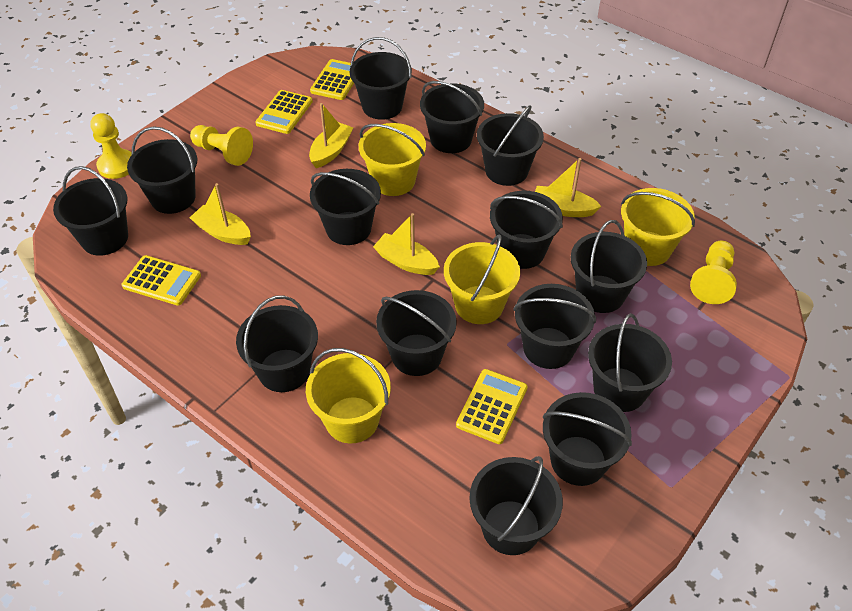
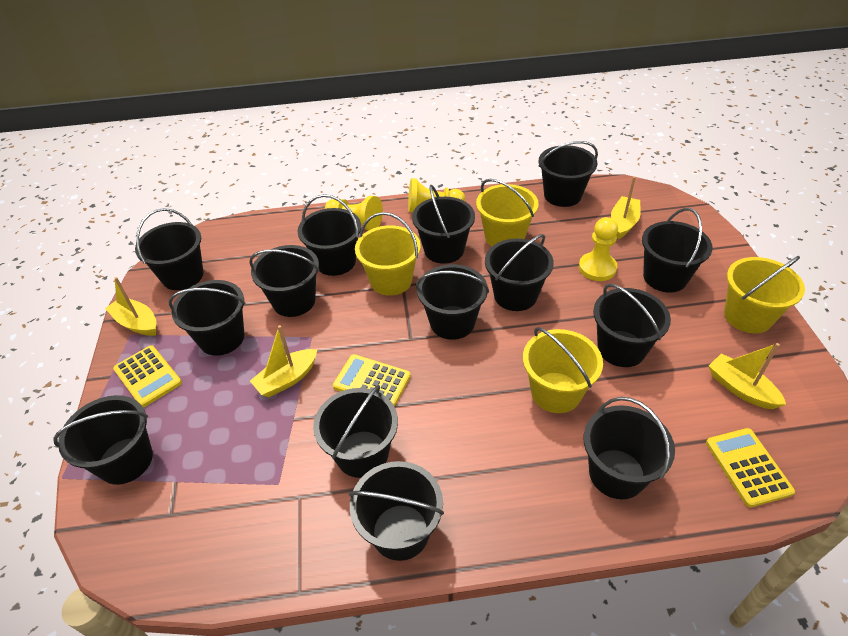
yellow calculator: [122,255,201,306] [255,90,313,134] [310,59,354,100] [456,369,528,444] = 4 -> [113,345,182,407] [333,354,411,407] [706,428,795,507] = 3

